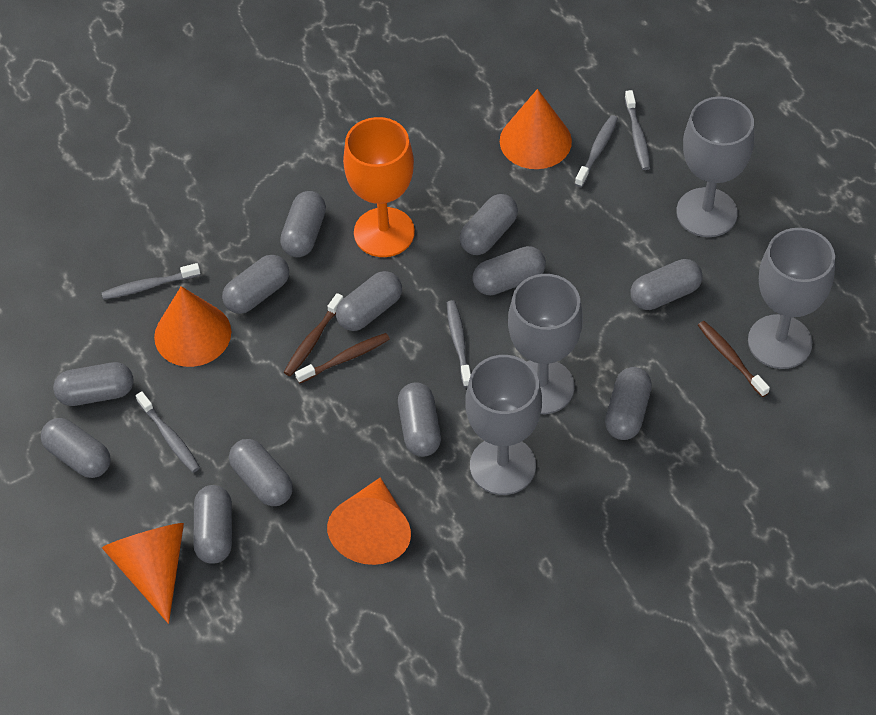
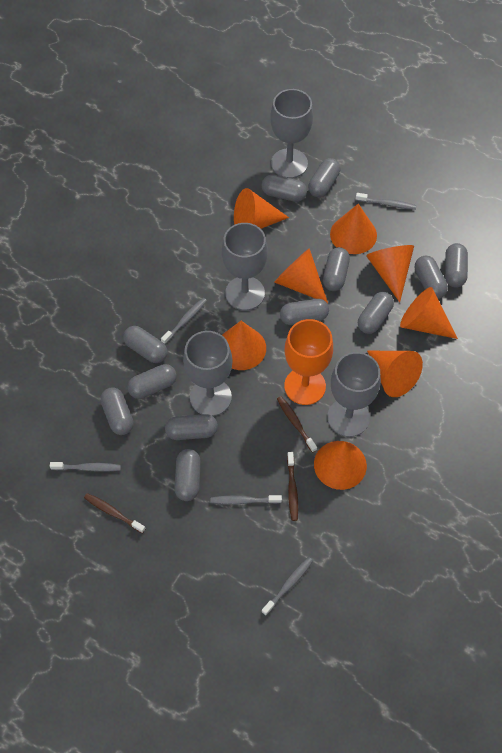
orange cone: [102,523,184,624] [154,286,231,367] [327,477,411,565] [500,89,572,169] = 4 -> [222,321,266,370] [234,188,289,229] [274,248,328,303] [314,441,367,490] [330,204,377,254] [366,245,414,302] [367,351,423,397] [400,287,458,339] = 8

